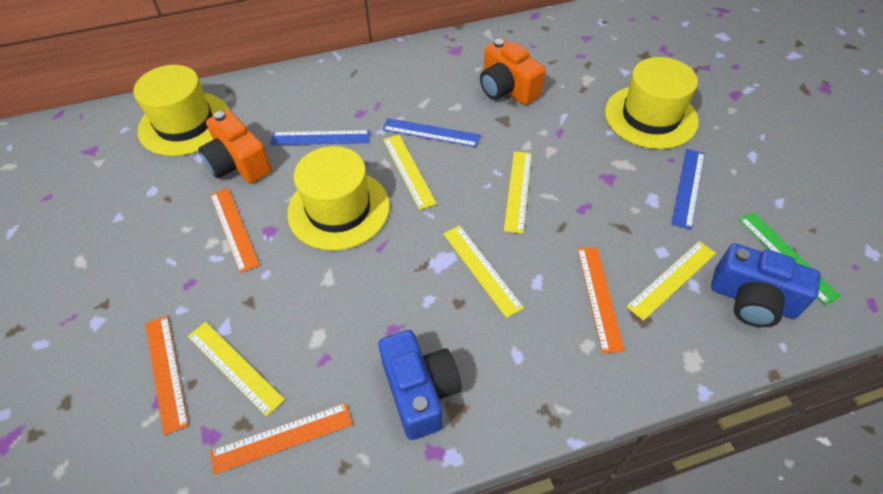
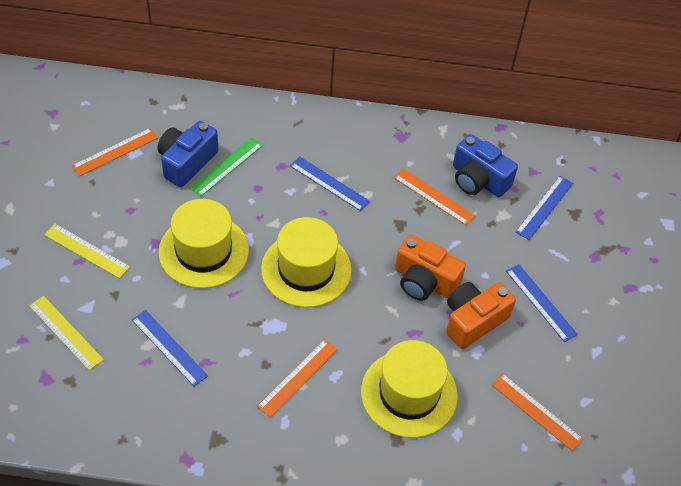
blue ruler: [270,130,370,145] [382,118,481,147] [671,149,705,230] = 3 -> [132,310,208,386] [290,156,370,211] [506,264,578,342] [516,176,573,240] = 4
yellow ruler: [188,322,285,417] [383,135,437,210] [443,225,524,318] [504,151,532,234] [626,241,716,321] = 5 -> [29,296,104,370] [44,224,130,279] = 2

